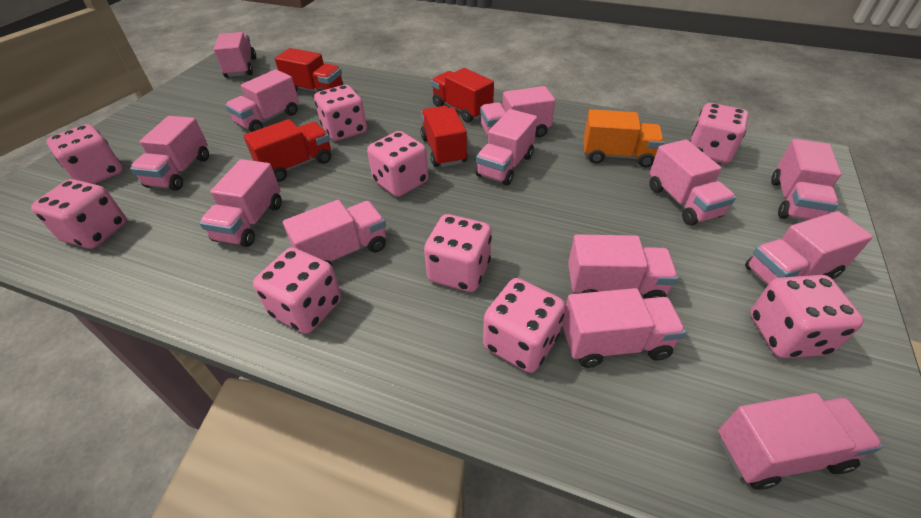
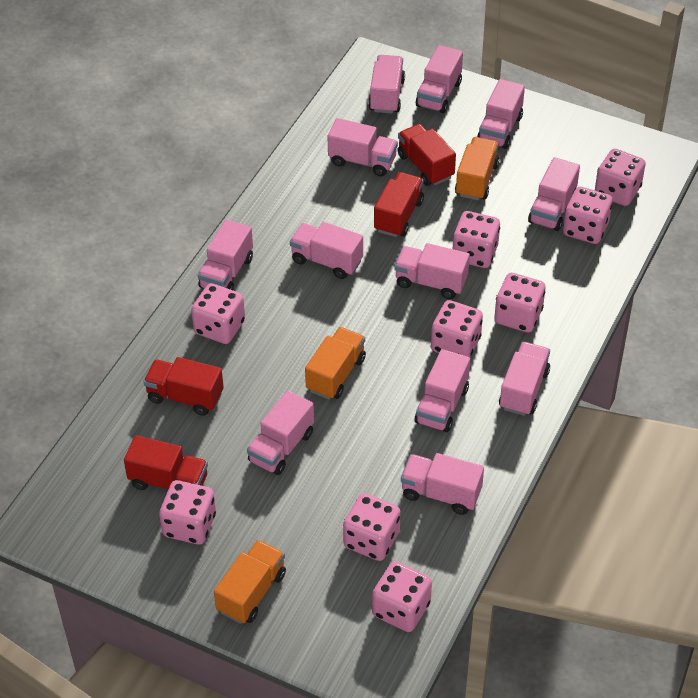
orange truck: [584,109,664,167] = 1 -> [214,540,286,624] [305,327,366,399] [455,137,499,200] = 3
pink truck: [130,116,209,191] [199,159,282,247] [214,32,256,78] [225,69,299,132] [283,200,386,266] [476,109,537,186] [480,86,555,137] [562,288,686,368] [568,234,678,299] [649,139,736,226] [718,393,883,490] [745,211,873,286] [771,139,841,221] = 13 -> [198,219,253,290] [247,390,314,475] [290,222,363,279] [328,118,398,176] [369,55,405,114] [395,243,470,299] [401,453,484,515] [415,349,470,432] [416,45,463,113] [477,79,525,149] [499,342,550,416] [528,157,580,231] = 12

